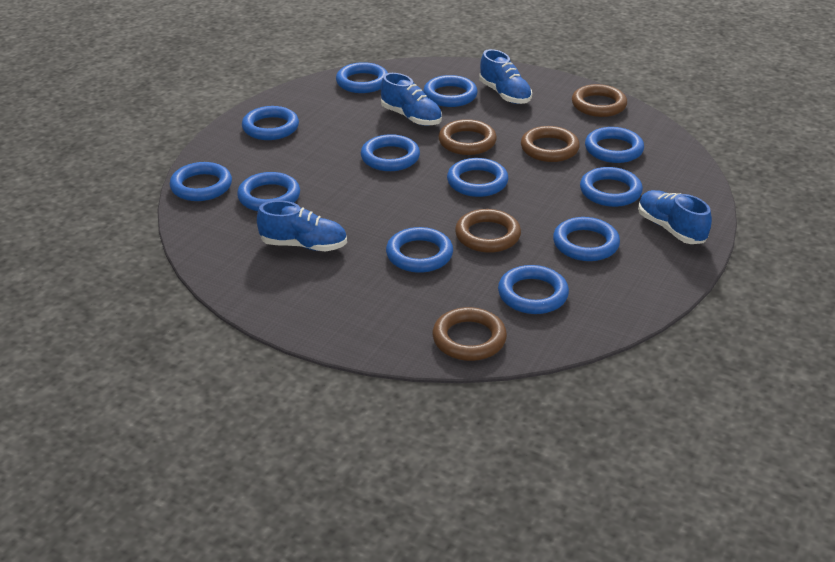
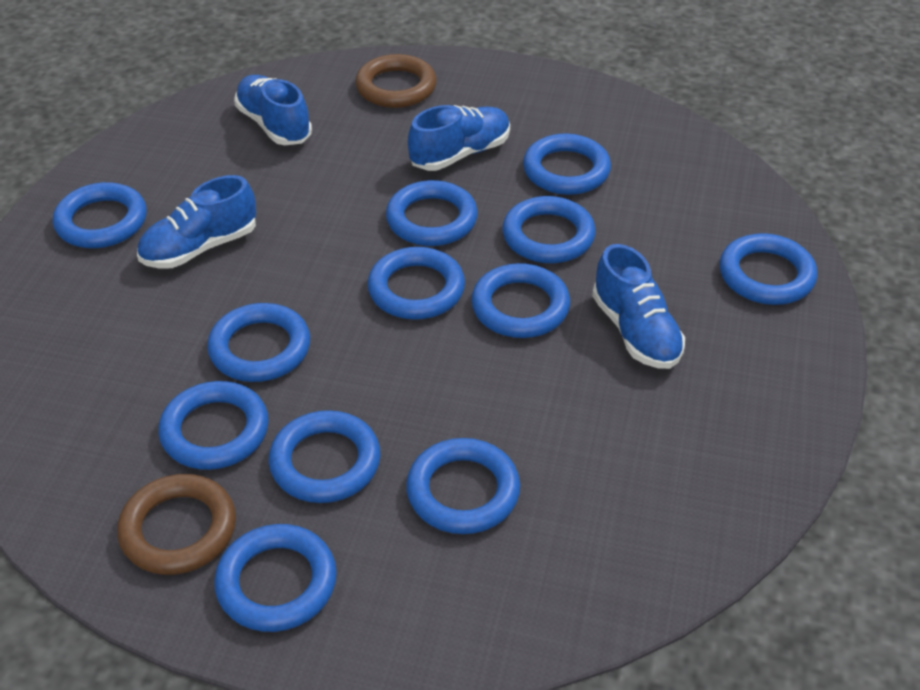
brown ring: [432,307,507,361] [439,119,497,155] [455,209,521,253] [521,126,580,162] [572,84,627,117] = 5 -> [117,474,236,575] [355,54,437,108] = 2

